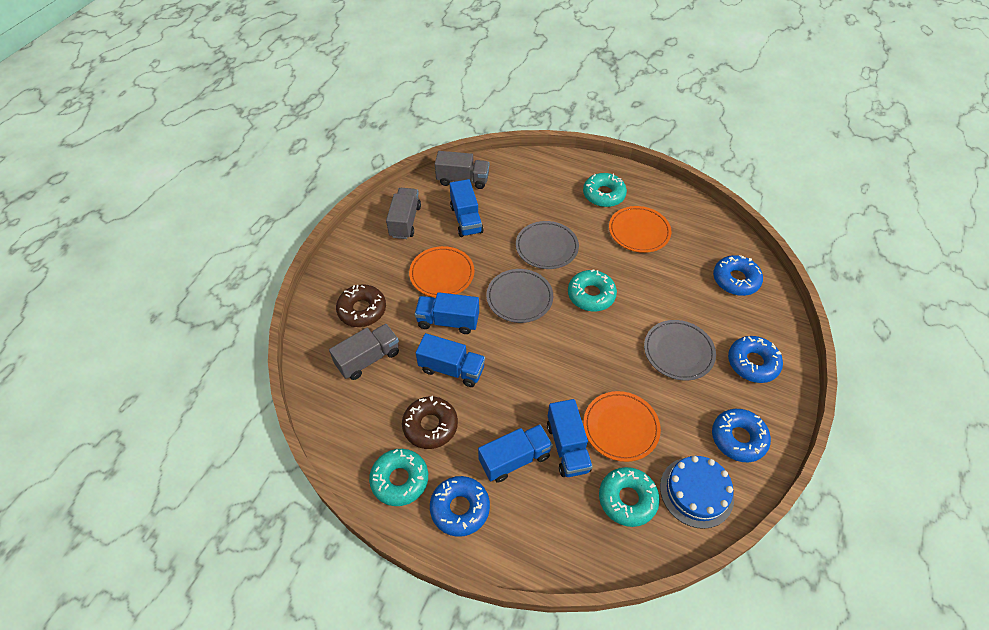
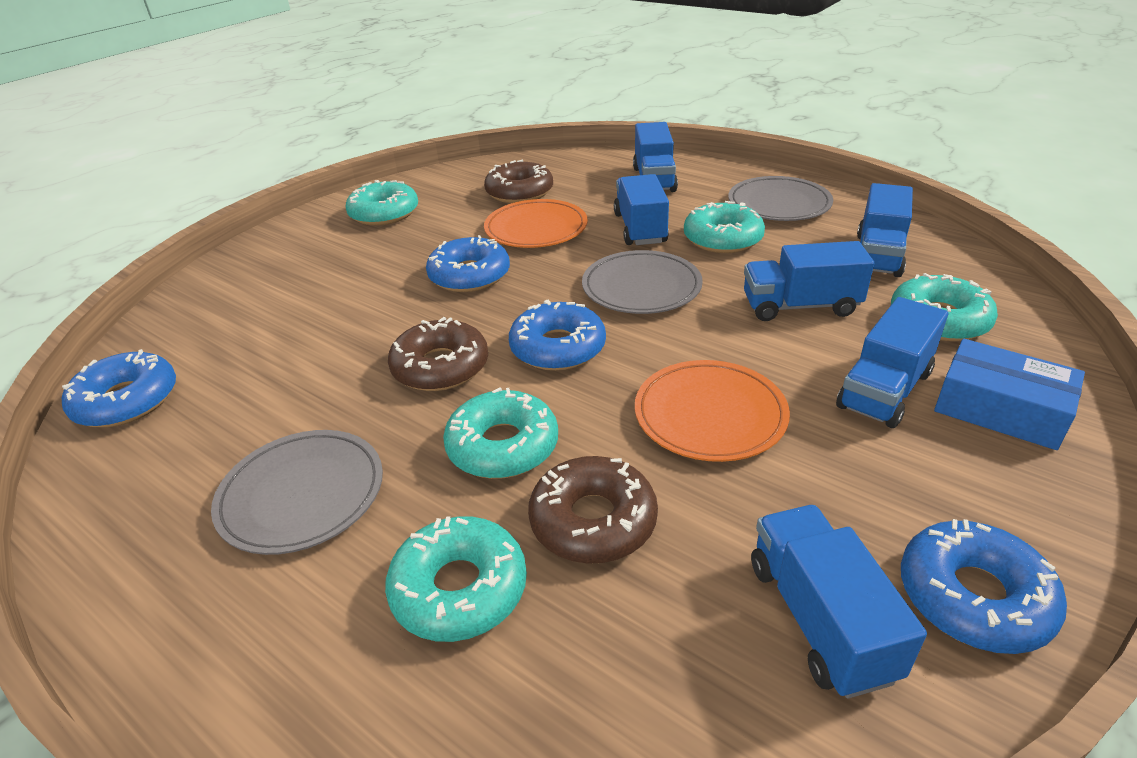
blue box: none = 0 -> [934,339,1085,450] = 1
blue cake: [660,456,734,529] = 1 -> none = 0
blue truck: [415,292,479,334] [416,333,485,387] [450,179,484,237] [478,424,553,483] [547,399,593,477] = 5 -> [614,174,669,245] [633,122,678,192] [744,241,874,321] [751,505,927,699] [836,297,948,428] [857,183,913,277] = 6
brown donut: [336,284,386,327] [402,396,458,449] = 2 -> [388,317,488,391] [484,160,553,203] [528,456,658,564] = 3
grey truck: [329,324,399,380] [386,188,421,239] [435,151,489,189] = 3 -> none = 0
orange plate: [409,246,474,297] [584,391,661,462] [609,206,672,253] = 3 -> [484,199,588,248] [635,360,790,462] = 2
turquoise donut: [369,449,428,506] [568,269,617,312] [583,173,627,207] [599,467,660,527] = 4 -> [345,180,418,226] [385,516,527,642] [443,387,558,479] [684,201,765,253] [891,273,998,342] = 5

